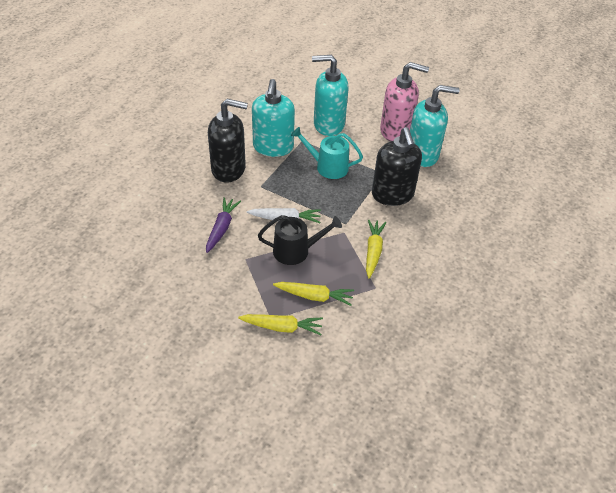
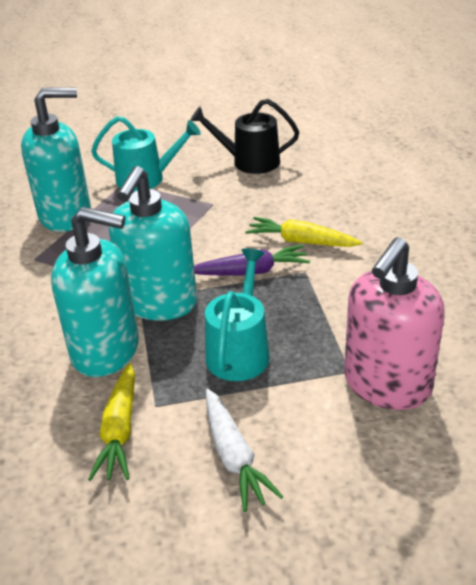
black soap dispenser: [208,99,248,182] [372,127,422,206] = 2 -> none = 0
turquoise watering can: [291,127,363,179] = 1 -> [91,116,201,192] [205,248,270,381] = 2
yellow carrot: [238,314,323,335] [273,282,354,306] [366,219,386,278] = 3 -> [88,363,135,481] [245,217,363,247] = 2

